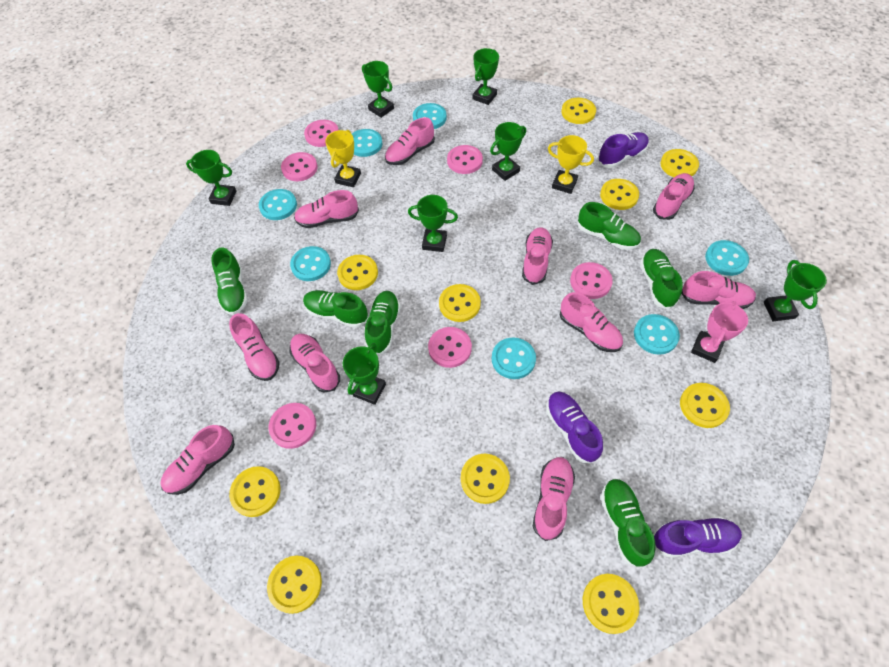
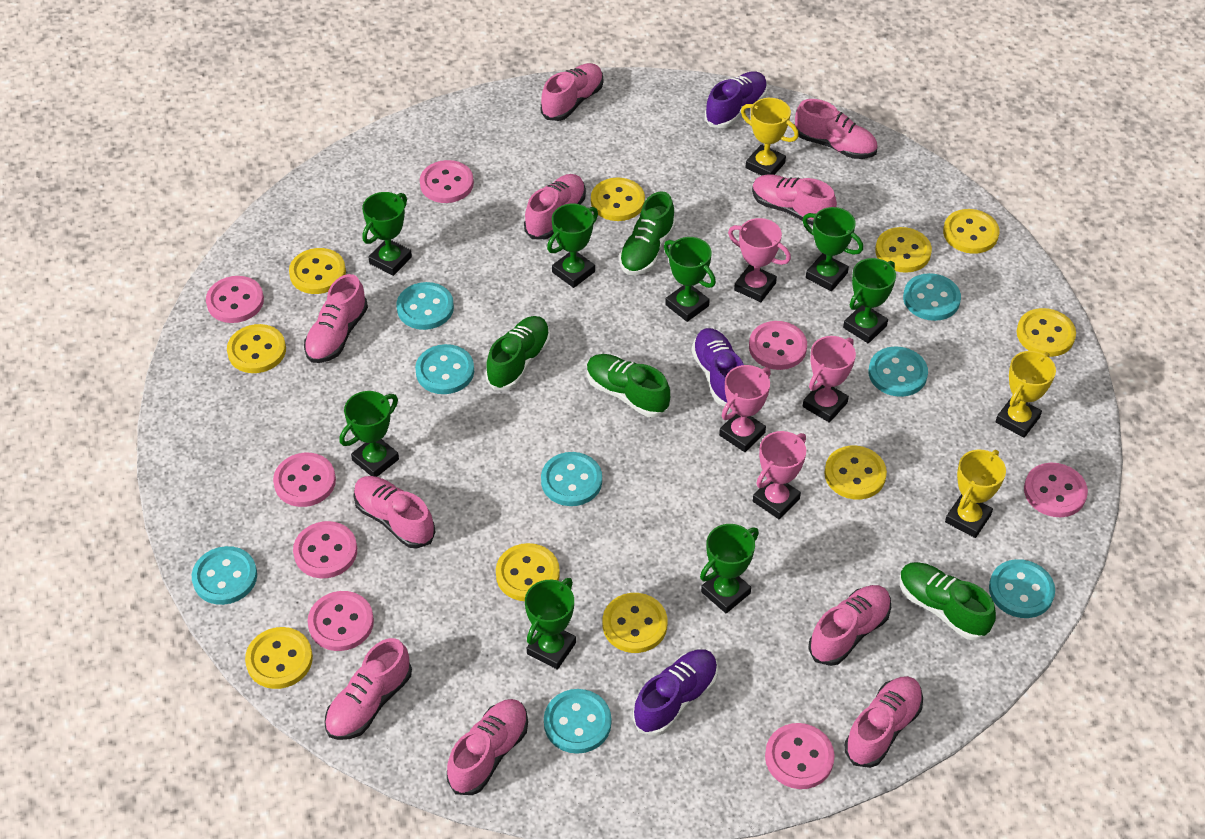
green shoe: [211,247,248,315] [303,290,368,328] [365,291,400,355] [578,202,641,250] [601,478,656,568] [640,249,683,310] = 6 -> [485,316,550,390] [587,354,670,418] [619,191,676,275] [900,562,996,640] = 4
green trophy: [186,150,237,206] [343,343,386,405] [362,61,394,118] [408,195,458,252] [473,48,499,105] [490,122,526,181] [764,260,827,321] = 7 -> [340,391,399,477] [362,192,412,276] [525,578,576,670] [547,204,598,288] [664,237,716,322] [700,524,759,613] [802,207,863,291] [843,258,896,343] = 8
pink button: [269,403,316,449] [281,152,318,181] [304,120,339,147] [428,327,472,368] [447,145,483,174] [570,262,613,299] = 6 -> [206,276,264,323] [273,453,336,507] [293,521,357,578] [308,591,374,651] [420,160,474,203] [749,321,807,370] [765,723,835,789] [1024,463,1088,517] = 8
pink trophy: [691,301,748,363] = 1 -> [719,365,771,452] [728,218,791,302] [753,431,806,519] [803,336,856,423] = 4
turquoise button: [259,189,297,220] [290,246,331,281] [352,129,383,157] [413,103,447,129] [492,337,536,379] [634,314,680,355] [705,240,749,276] = 7 -> [192,546,257,605] [396,282,454,330] [415,344,474,394] [541,452,602,506] [544,689,611,754] [869,346,928,397] [903,273,961,321] [989,559,1055,618] = 8
yellow trophy: [325,130,361,187] [548,135,594,194] = 2 -> [741,98,799,176] [945,450,1006,538] [995,351,1056,438] = 3

